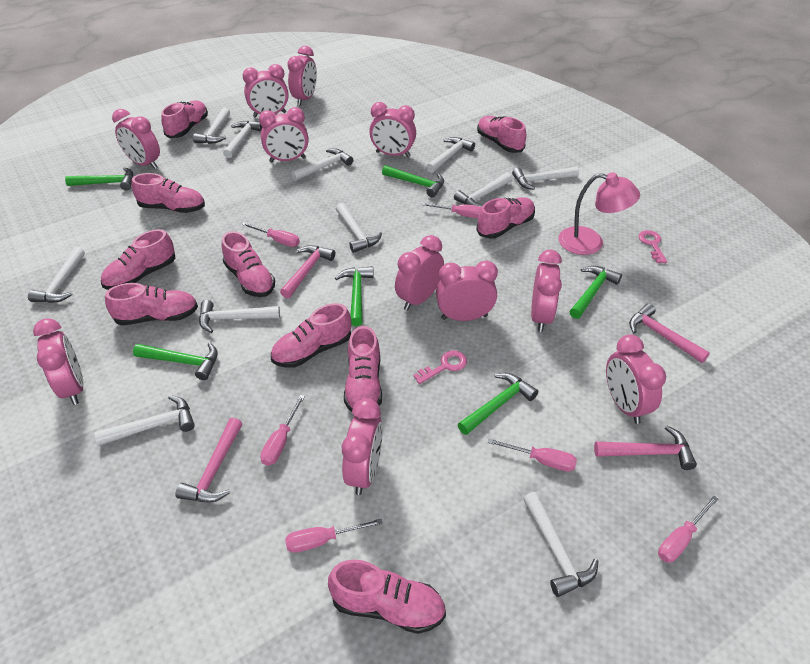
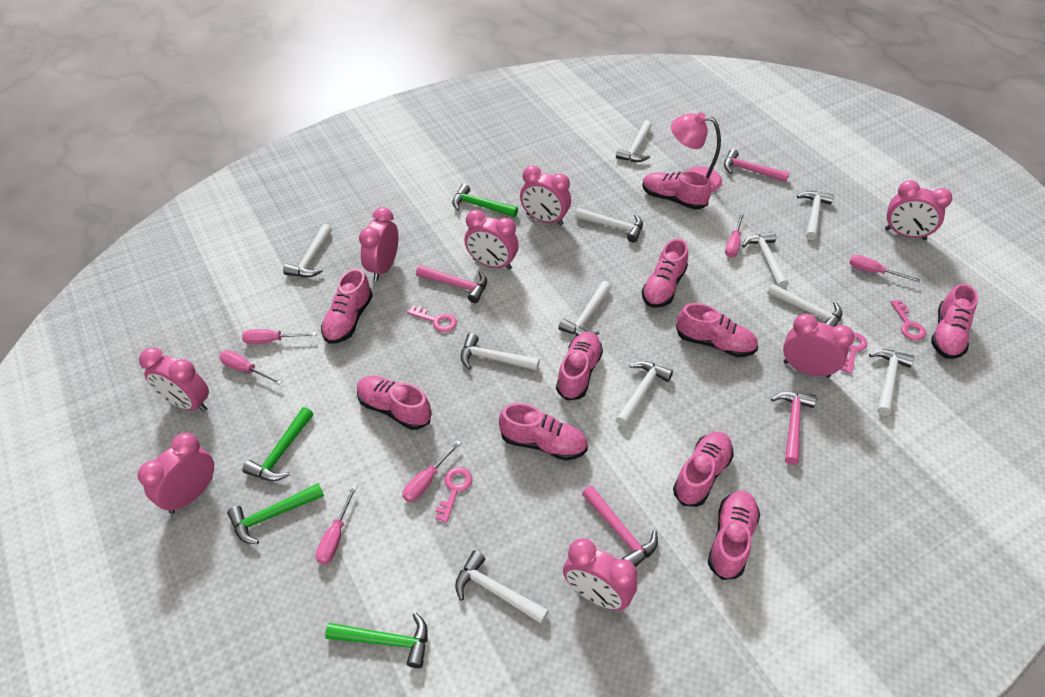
green hammer: [65,167,133,190] [133,343,218,380] [335,266,374,326] [382,165,444,197] [458,373,538,435] [569,266,622,319] = 6 -> [227,483,324,544] [243,407,313,481] [325,612,428,668] [452,184,518,217] = 4
pink clock: [33,318,83,405] [112,109,160,169] [243,64,289,118] [259,107,309,162] [287,46,317,106] [342,398,383,495] [369,102,416,157] [395,235,444,311] [436,260,498,321] [531,250,562,332] [606,334,666,424] = 11 -> [138,433,214,514] [139,347,209,412] [359,207,398,281] [464,210,519,270] [520,166,571,225] [563,538,637,611] [783,314,855,378] [885,180,952,240] = 8
pink key: [413,350,467,384] [639,230,667,263] = 2 -> [407,306,457,332] [435,467,472,523] [840,332,867,374] [890,300,926,340] = 4

